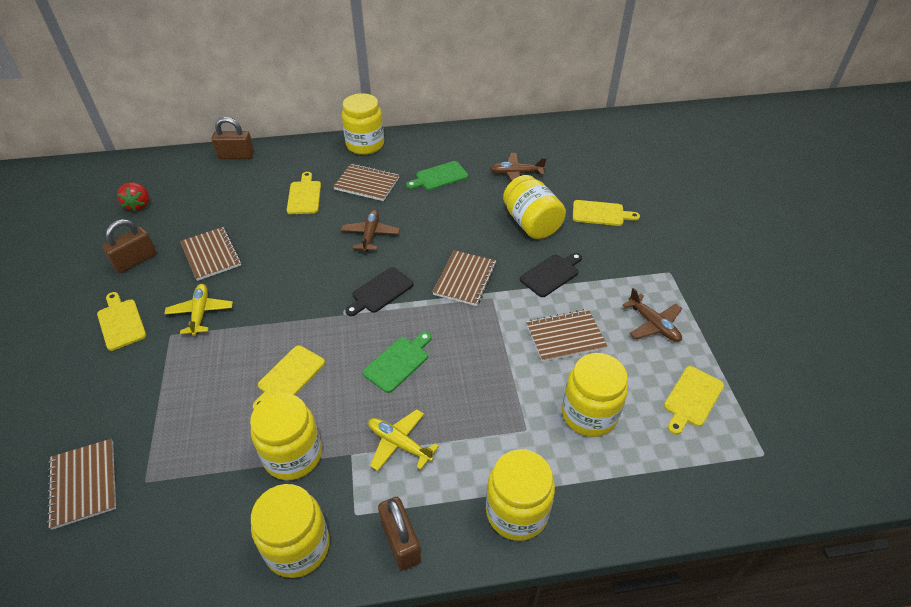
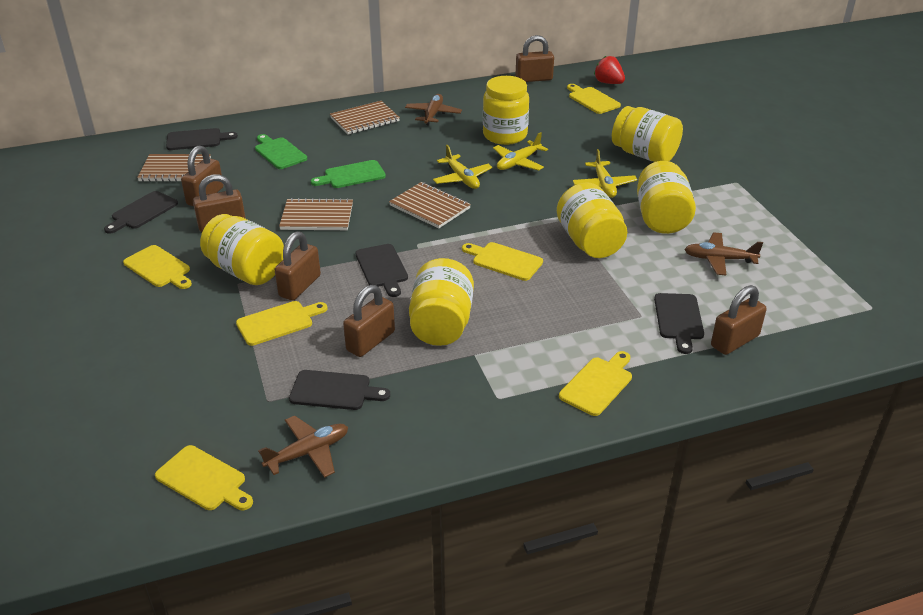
black cutting board: [346,267,413,316] [520,253,582,297] = 2 -> [104,191,178,234] [166,128,238,150] [289,370,390,410] [355,244,408,297] [654,293,704,354] = 5
brown notebook: [47,439,116,530] [180,227,242,281] [333,164,399,201] [433,250,496,306] [526,309,608,362] = 5 -> [137,154,211,182] [279,198,353,230] [330,101,400,135] [389,182,471,228] = 4
brown padlock: [102,219,157,273] [212,117,254,159] [378,497,421,571] = 3 -> [181,145,224,206] [193,174,246,232] [275,231,321,301] [343,285,395,357] [515,35,554,82] [711,285,767,355] = 6
yellow cutting board: [97,292,146,351] [253,345,325,409] [287,172,321,214] [573,200,640,226] [664,366,724,435] = 5 -> [123,245,192,289] [155,445,253,510] [236,301,328,346] [462,242,543,281] [559,351,632,416] [567,84,621,114] = 6
yellow plane: [164,284,233,336] [368,409,439,471] = 2 -> [433,145,492,189] [493,132,548,171] [573,149,637,198] = 3

